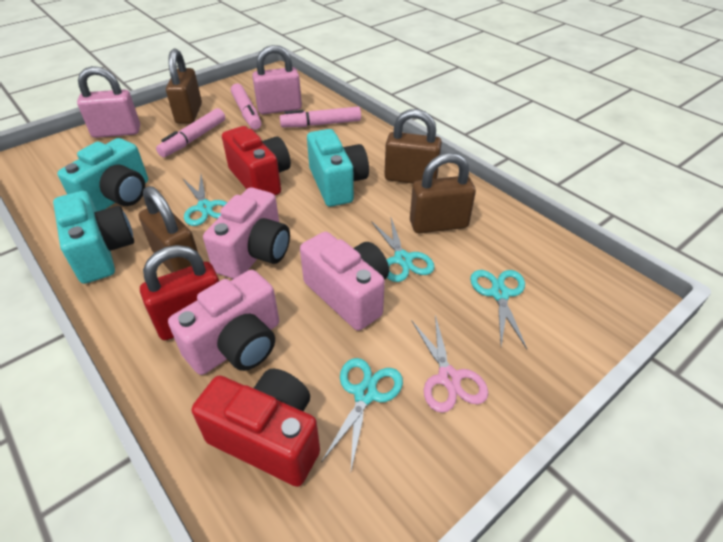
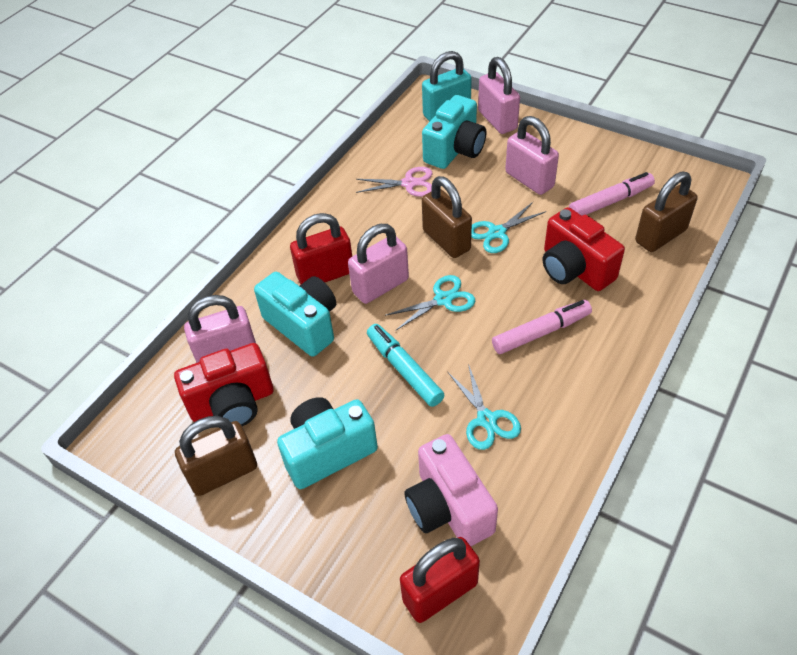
brown padlock: [139,186,198,273] [166,49,202,124] [384,109,442,184] [410,153,476,233] = 4 -> [175,416,257,496] [422,176,472,258] [635,172,698,252] = 3
pink camera: [168,270,279,375] [203,187,290,279] [300,231,389,331] = 3 -> [404,434,498,546] = 1
pink marker: [156,108,225,157] [231,84,261,130] [280,107,361,127] = 3 -> [492,300,592,354] [569,172,655,216] = 2
pink padlock: [77,66,140,138] [252,45,302,114] = 2 -> [184,295,256,363] [348,224,409,304] [478,57,520,134] [505,116,559,195] = 4
red padlock: [140,245,219,340] = 1 -> [290,213,352,284] [400,537,480,623] = 2
turquoise marker: none = 0 -> [367,324,445,407] = 1
turquoise padlock: none = 0 -> [422,51,472,122] = 1
turquoise scissors: [183,175,227,226] [321,358,403,470] [371,218,435,282] [470,270,527,349] = 4 -> [385,275,475,331] [448,364,521,450] [471,202,546,253] = 3

